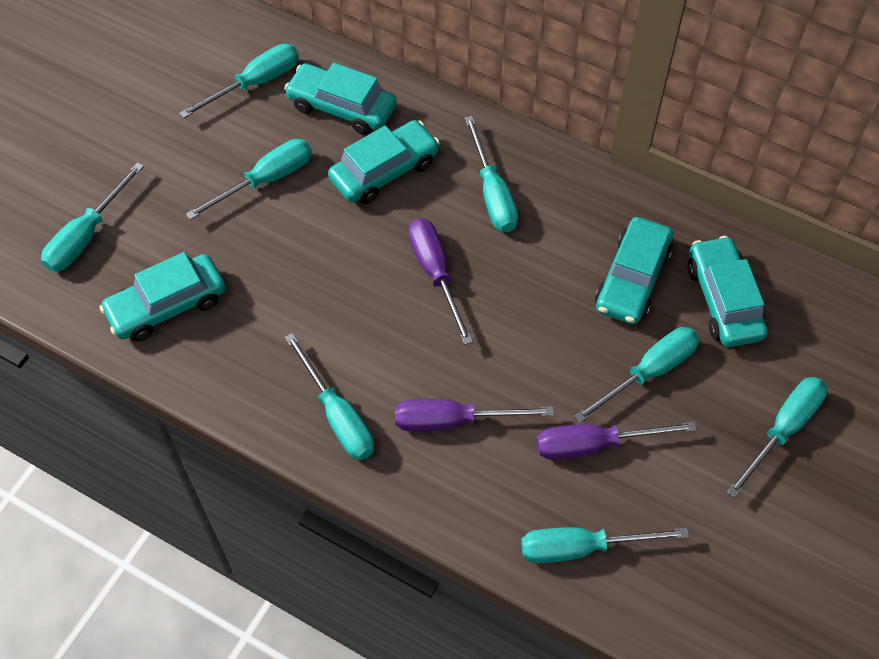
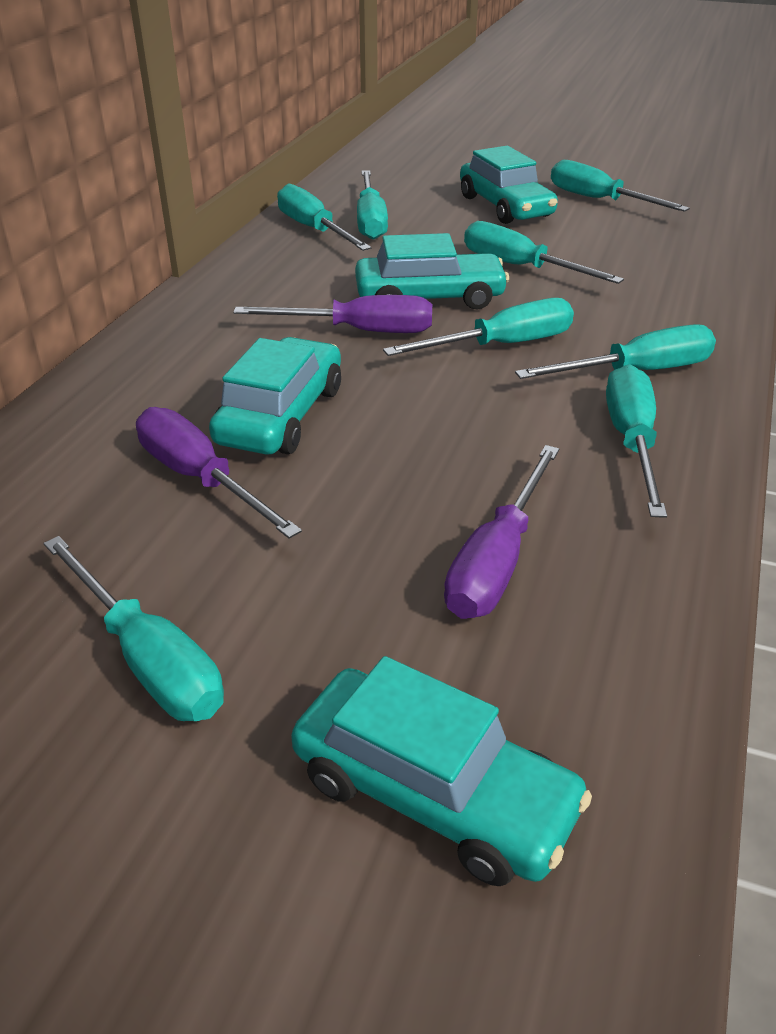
turquoise car: [100,252,226,341] [284,63,396,135] [328,120,440,204] [595,217,673,325] [688,236,768,347] = 5 -> [209,337,341,455] [291,656,592,886] [355,233,509,310] [460,146,558,224] = 4

